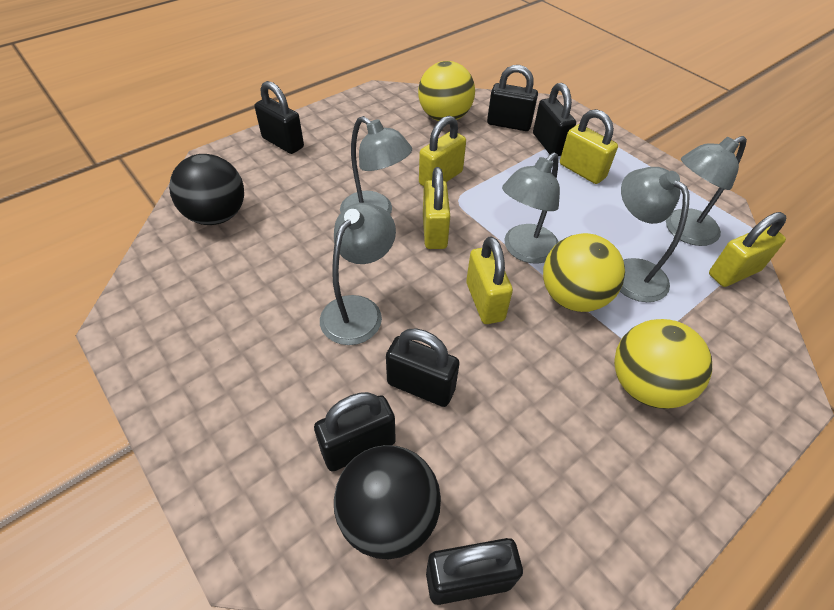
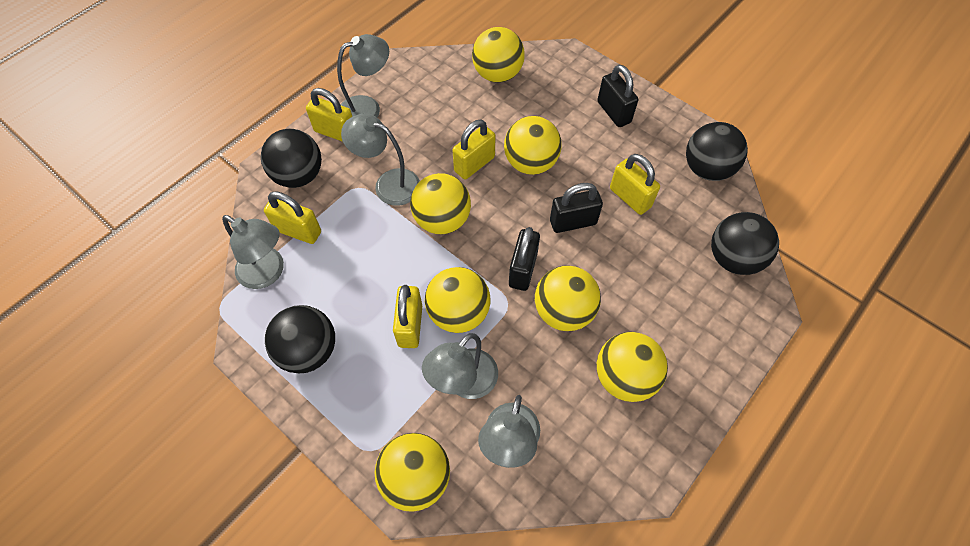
black ball: [169,154,244,225] [334,445,441,559] = 2 -> [261,129,322,188] [265,305,335,373] [686,122,748,181] [711,212,779,275] = 4
black padlock: [255,81,304,154] [314,392,396,472] [386,328,460,407] [426,538,523,605] [487,65,538,131] [533,83,576,156] = 6 -> [509,227,540,291] [550,183,603,233] [597,65,638,127] = 3
yellow ball: [418,61,475,121] [543,233,625,312] [614,319,712,409] = 3 -> [375,433,450,512] [410,173,471,234] [425,267,490,333] [472,27,525,83] [504,116,562,175] [535,265,601,331] [597,332,668,402] = 7

